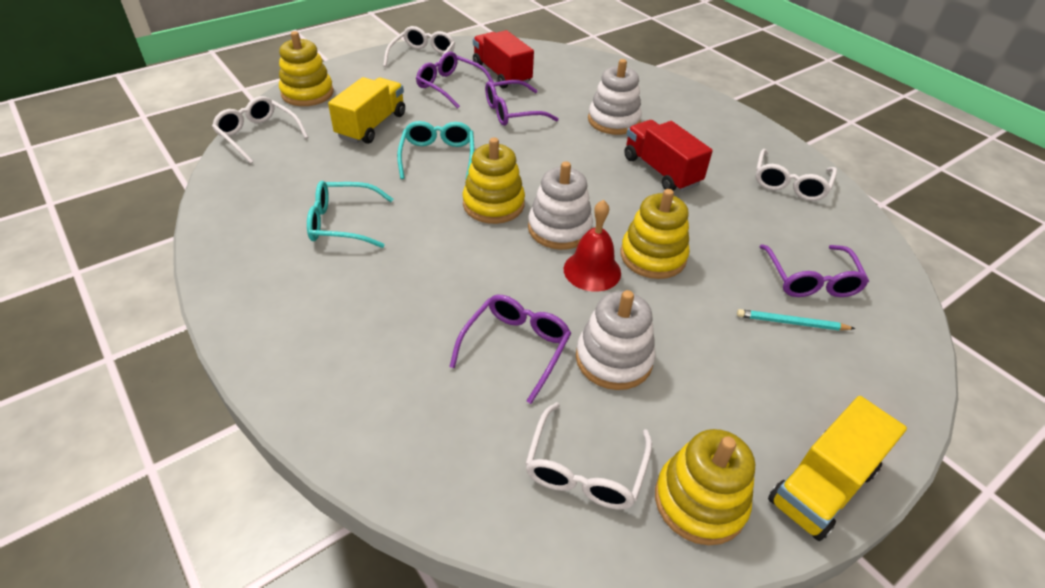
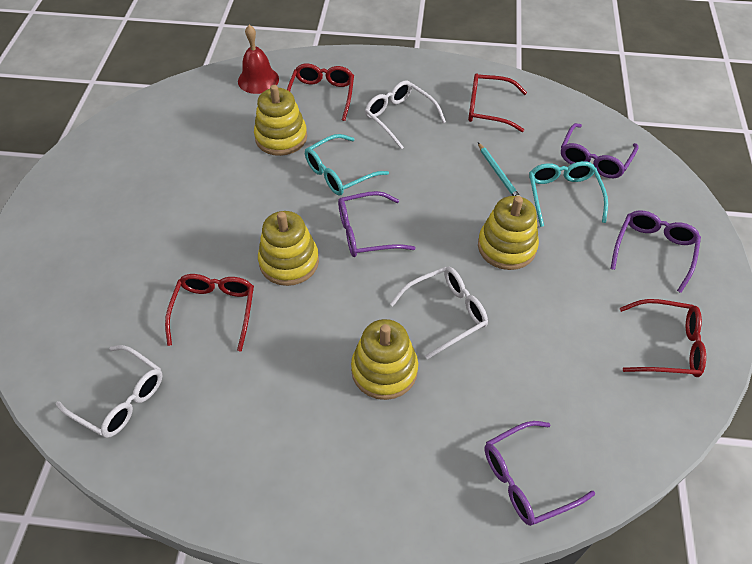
red glasses: none = 0 -> [165,274,254,352] [287,63,354,121] [468,73,527,132] [620,299,706,377] = 4
red truck: [473,30,534,89] [624,120,713,192] = 2 -> none = 0
white glasses: [212,96,308,164] [383,26,455,71] [525,402,652,510] [756,149,837,201] = 4 -> [56,345,162,438] [365,80,446,150] [390,267,488,359] = 3
white stacking toy: [528,161,593,250] [576,290,656,390] [588,59,642,135] = 3 -> none = 0
yellow truck: [328,77,405,144] [768,396,907,541] = 2 -> none = 0

